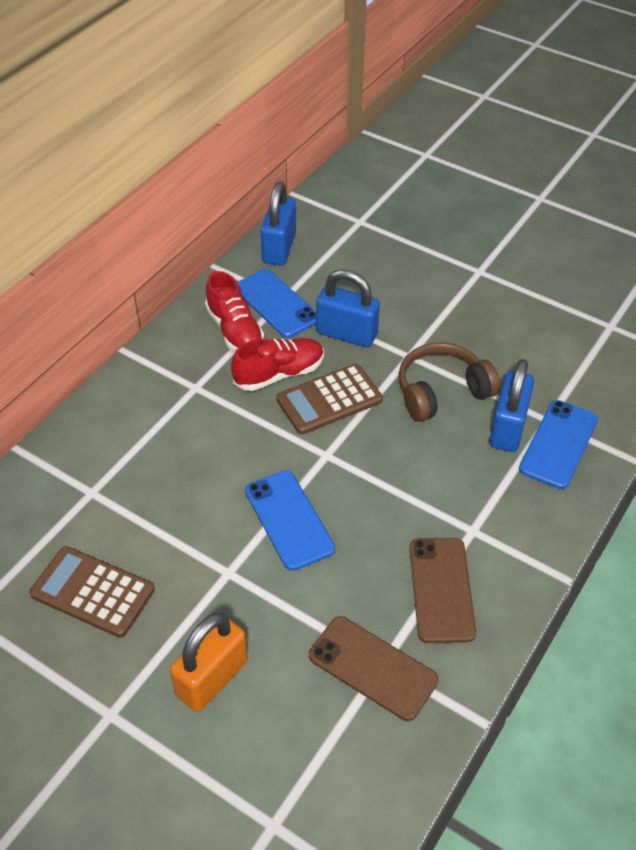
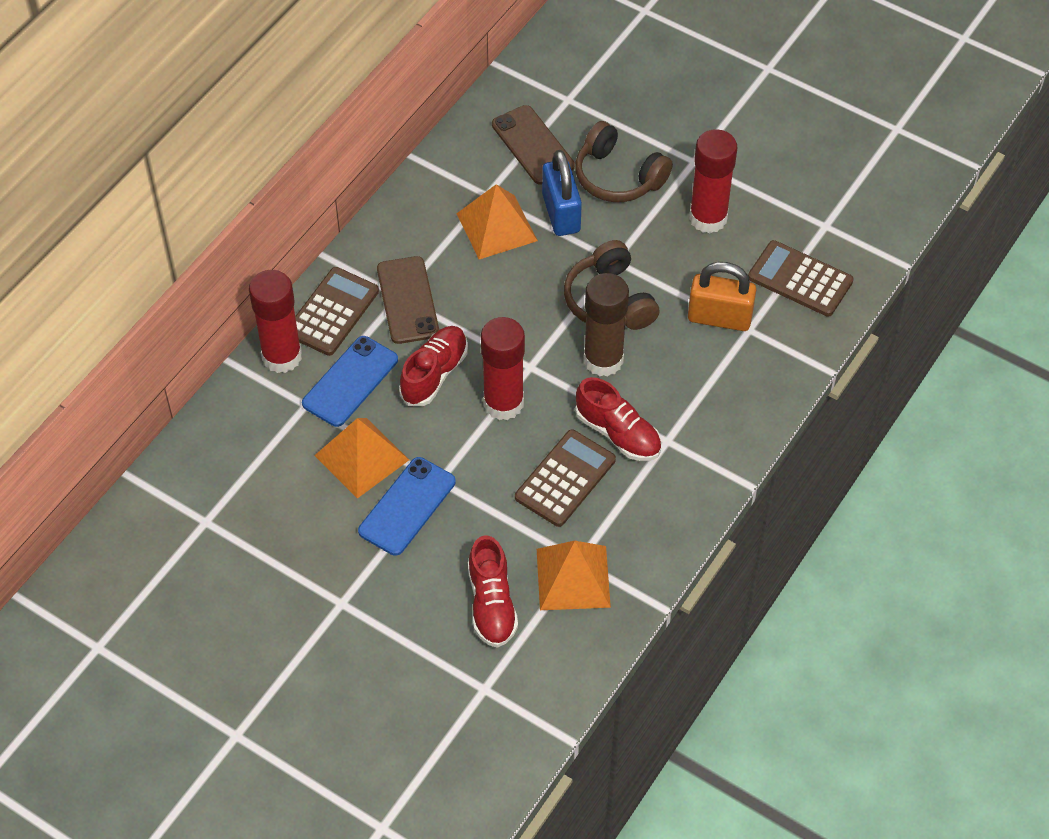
blue padlock: [261,181,296,266] [316,269,380,347] [489,359,534,452] = 3 -> [542,150,582,236] = 1
blue phone: [237,269,316,338] [245,470,335,571] [519,400,598,489] = 3 -> [302,336,398,427] [358,457,456,556] = 2
brown calculator: [30,546,155,638] [276,364,383,435] = 2 -> [295,267,379,356] [515,430,616,527] [748,240,853,317] = 3
brown glue stick: none = 0 -> [584,273,629,377] = 1
brown headphones: [399,343,500,422] = 1 -> [564,240,659,330] [575,121,673,202] = 2
orange pyramid: none = 0 -> [314,418,409,499] [456,184,538,259] [537,541,611,610] = 3
red glue stick: none = 0 -> [249,270,302,373] [481,317,525,420] [689,129,738,233] = 3
red shoe: [205,271,264,352] [231,338,324,391] = 2 -> [399,326,468,406] [468,535,518,648] [575,377,661,461] = 3

